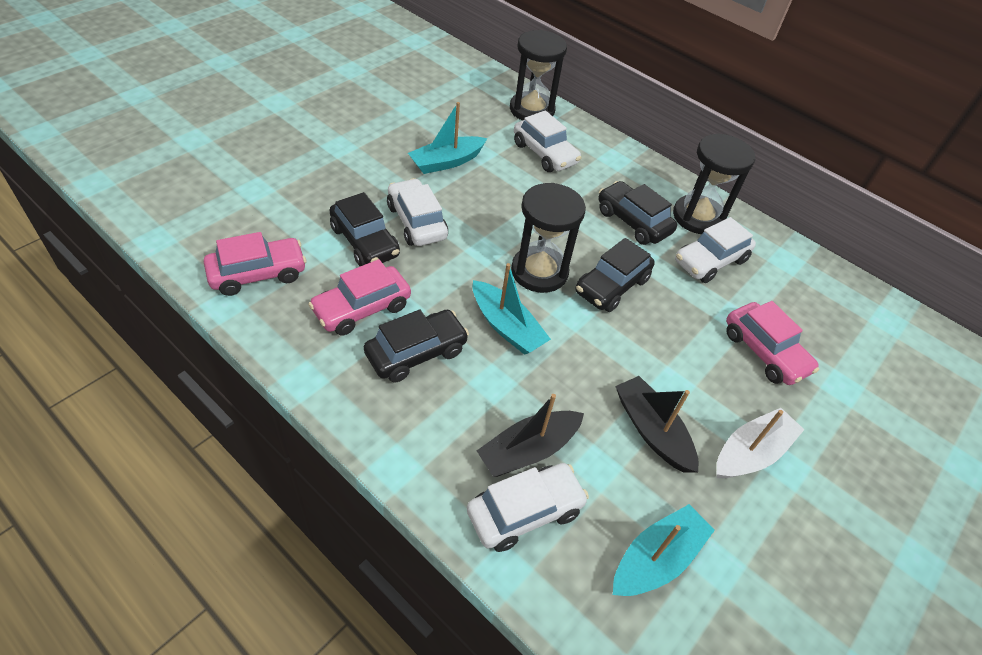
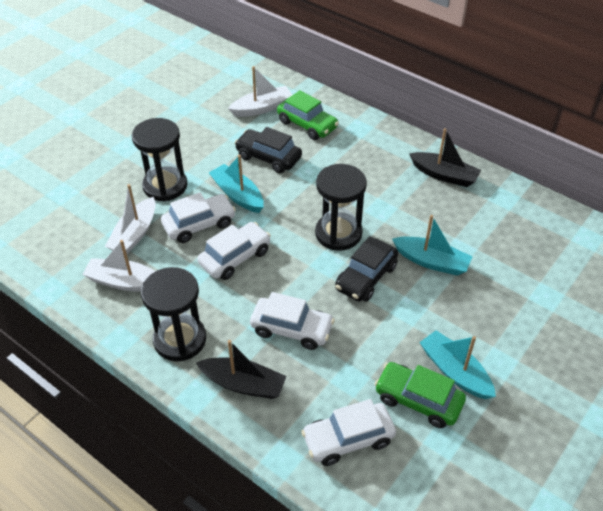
black car: [329,192,400,266] [364,310,469,382] [576,238,655,312] [598,181,677,245] = 4 -> [235,127,302,173] [335,236,398,302] = 2
green car: none = 0 -> [277,90,339,140] [374,362,466,428] = 2
pink car: [204,232,306,296] [308,259,411,335] [726,301,819,385] = 3 -> none = 0
white boat: [716,408,804,478] = 1 -> [82,240,156,292] [105,184,156,255] [228,66,292,117] = 3

